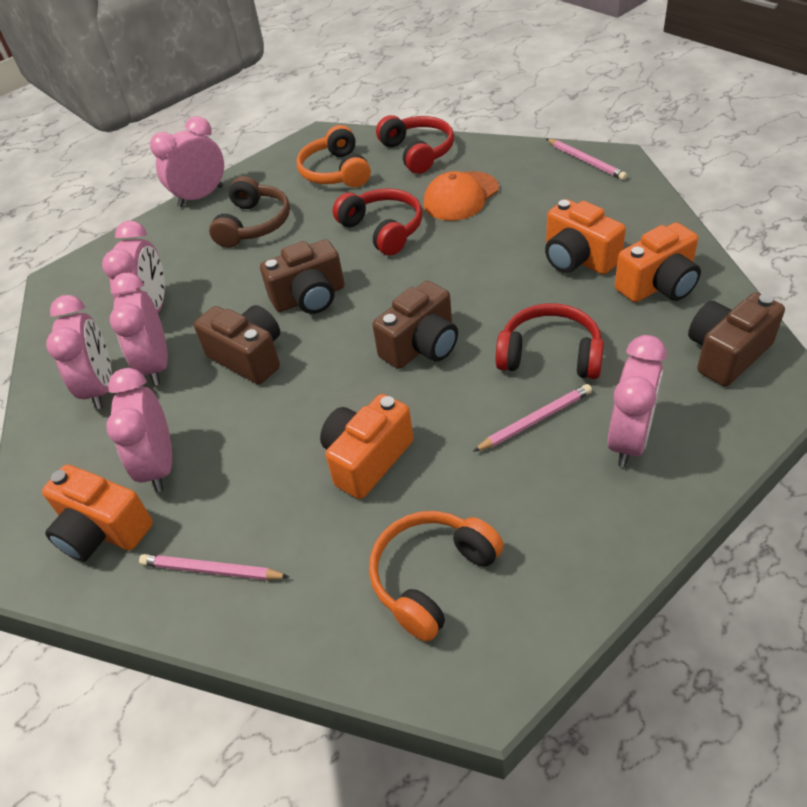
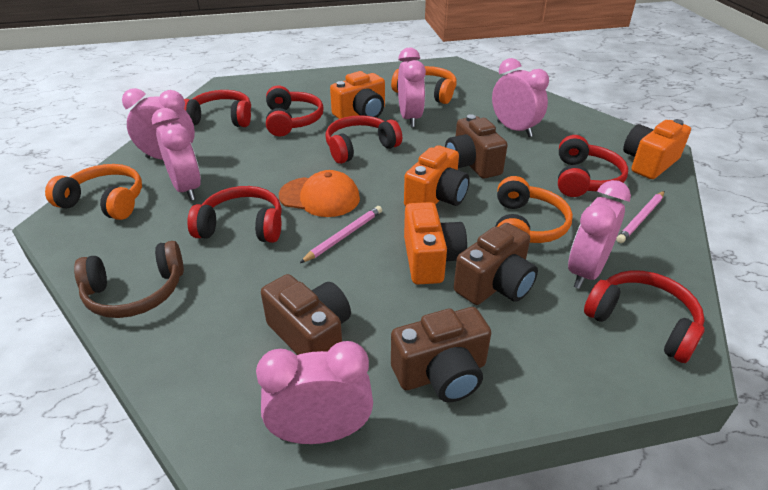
orange headphones: [296,125,371,187] [369,511,504,642] = 2 -> [45,164,142,220] [391,66,457,104] [496,176,573,243] = 3
pink pencil: [139,554,289,580] [473,384,592,452] [546,139,627,180] = 3 -> [300,206,382,263] [616,191,664,243] = 2
red headphones: [333,188,422,255] [376,115,454,174] [495,303,604,379] = 3 -> [184,90,251,127] [187,186,282,243] [266,85,324,136] [325,115,402,164] [558,135,628,197] [584,270,705,363] = 6

